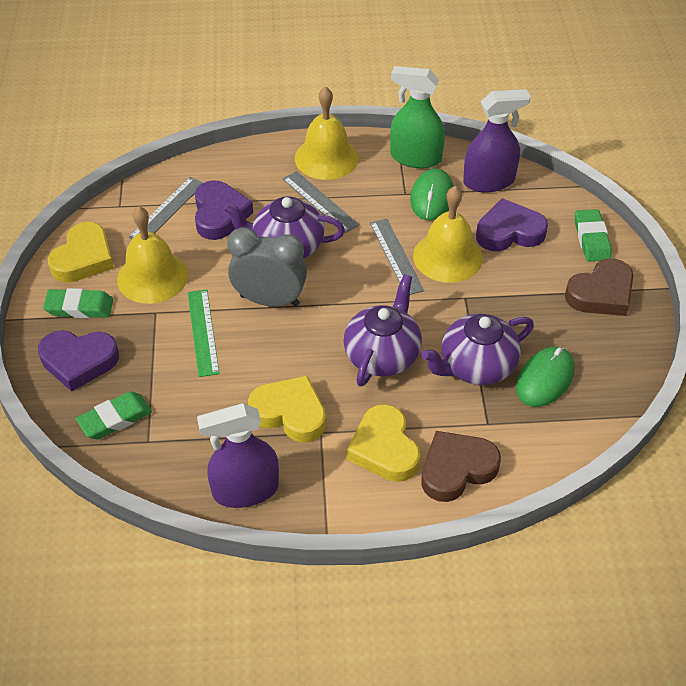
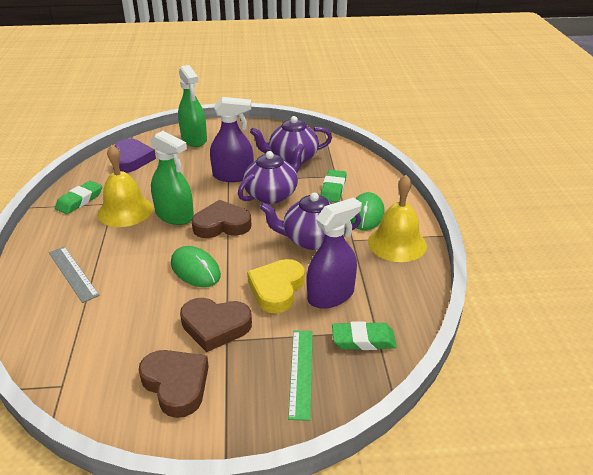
brown heart: [421,431,501,502] [565,259,633,316] = 2 -> [139,350,209,418] [180,298,252,352] [191,200,251,238] = 3
green spray bottle: [390,66,445,168] = 1 -> [150,131,194,225] [178,65,207,147] = 2
grey clock: [227,227,307,307] = 1 -> none = 0
grey ruler: [128,177,203,239] [283,171,359,233] [370,219,424,295] = 3 -> [49,246,100,303] = 1
purple heart: [38,330,119,392] [195,180,253,240] [476,198,548,251] = 3 -> [113,139,156,173] = 1
yellow bell: [117,207,188,304] [295,86,359,180] [413,186,483,283] = 3 -> [97,145,153,227] [368,175,427,262] = 2
yellow heart: [48,222,114,283] [248,375,326,443] [347,404,420,482] = 3 -> [247,259,305,313] = 1

